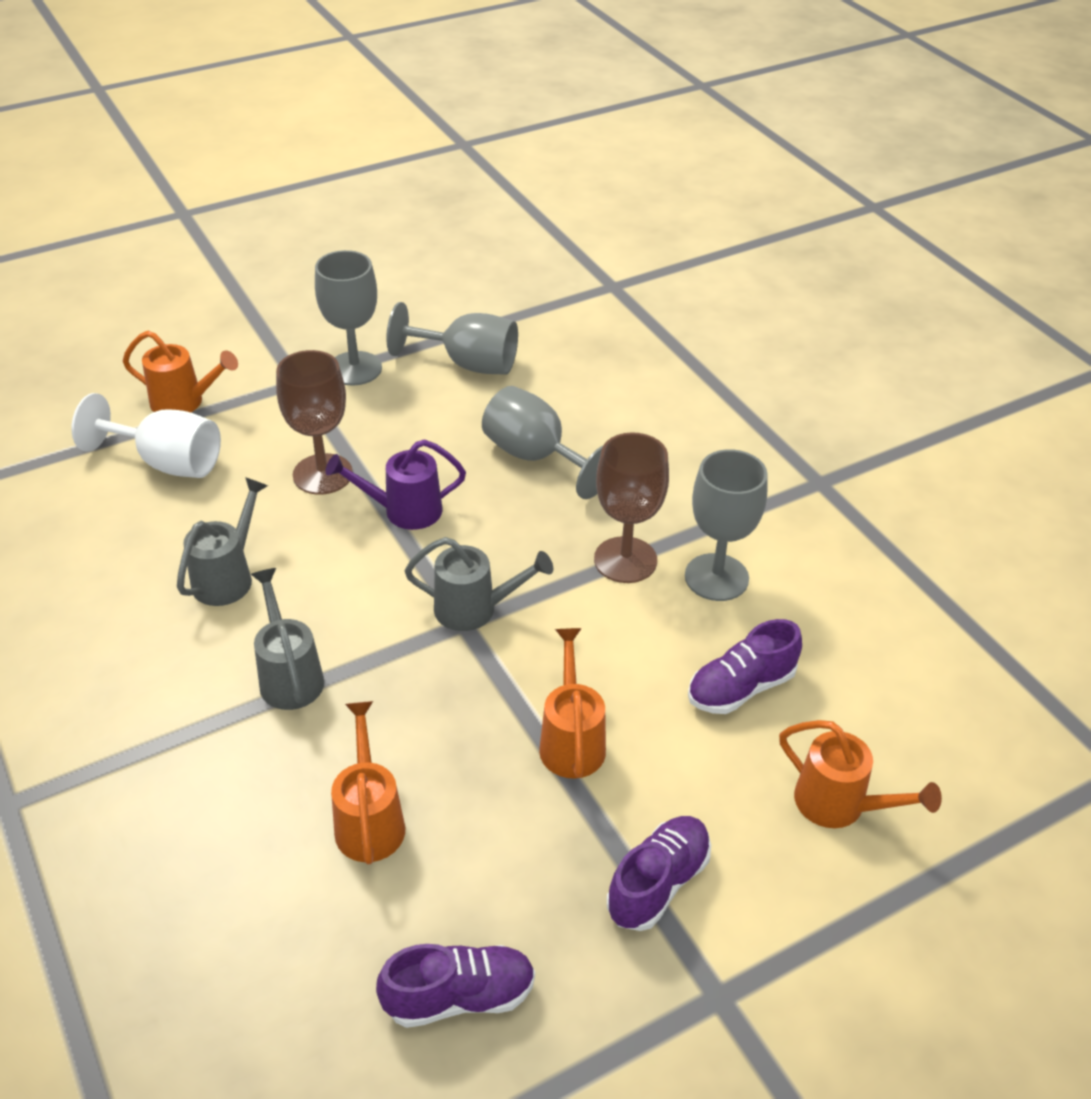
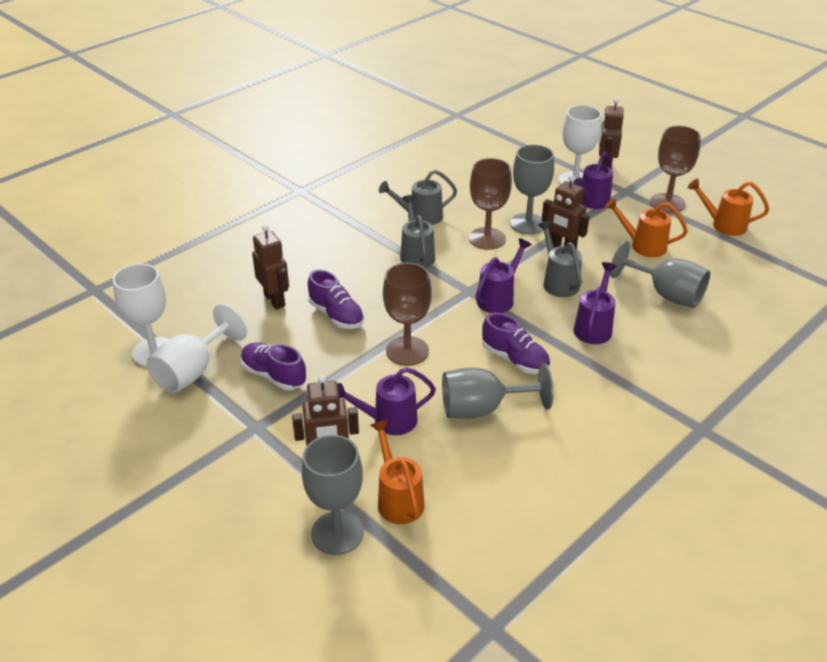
brown goblet: [276,350,353,495] [594,432,669,583] = 2 -> [383,263,432,366] [469,158,512,250] [650,126,701,213] = 3
brown robot: none = 0 -> [252,225,289,310] [292,375,359,445] [542,175,590,249] [599,98,624,166] = 4
orange watering can: [123,331,238,412] [331,701,405,864] [539,628,606,779] [779,720,942,828] = 4 -> [371,420,425,524] [605,198,688,257] [687,179,769,236] = 3
purple watering can: [325,439,466,530] = 1 -> [338,367,436,435] [476,238,532,313] [573,152,613,209] [573,262,617,344] = 4
white goblet: [72,393,221,478] = 1 -> [113,263,169,367] [146,303,247,393] [558,105,602,185] = 3

